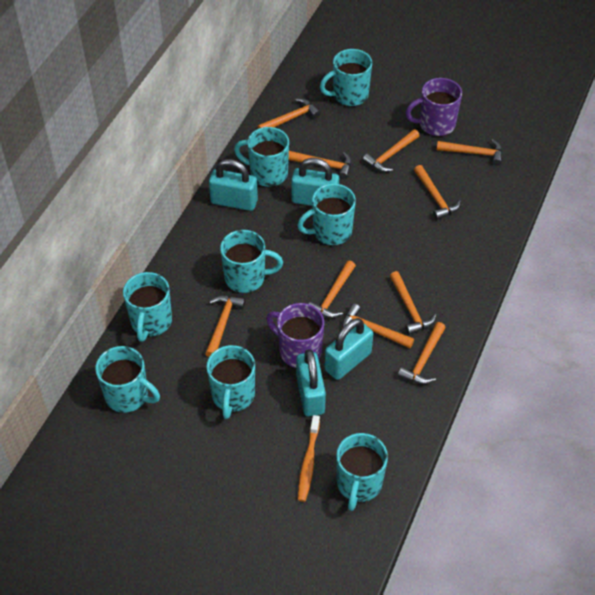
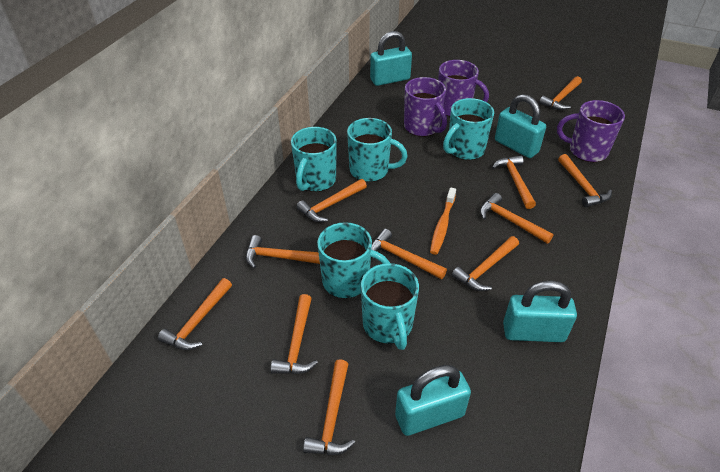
orange hammer: [205,295,245,357] [257,98,321,129] [289,151,352,179] [308,260,356,318] [342,304,414,348] [362,129,420,172] [390,271,437,335] [398,322,446,384] [414,165,461,220] [437,139,502,166] = 10 -> [158,278,232,350] [246,235,320,268] [271,294,318,374] [297,179,367,222] [303,359,355,455] [371,229,447,279] [452,236,519,291] [480,193,554,244] [492,155,536,209] [539,76,582,110] [558,154,612,207] = 11
purple mug: [266,303,324,368] [405,78,462,136] = 2 -> [404,77,447,137] [438,60,489,116] [557,100,625,162] = 3
turquoise mug: [95,346,160,413] [123,272,172,342] [207,345,255,419] [220,230,283,293] [234,127,289,187] [297,184,356,245] [320,49,372,106] [336,433,388,511] = 8 -> [291,127,337,192] [317,222,390,298] [347,118,408,182] [361,263,419,350] [443,98,494,160] = 5

